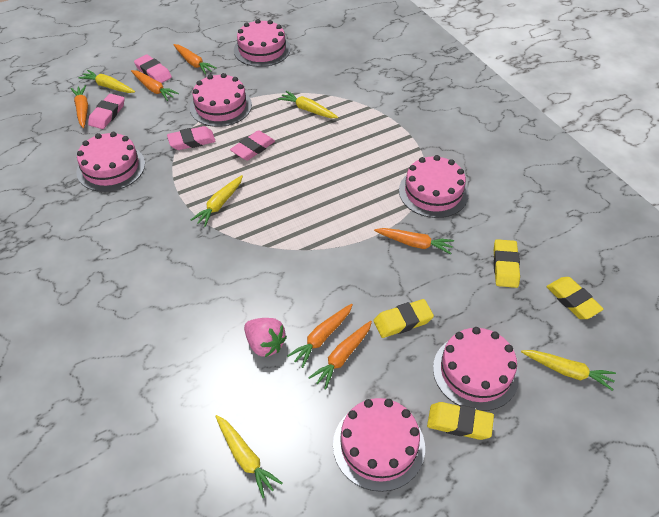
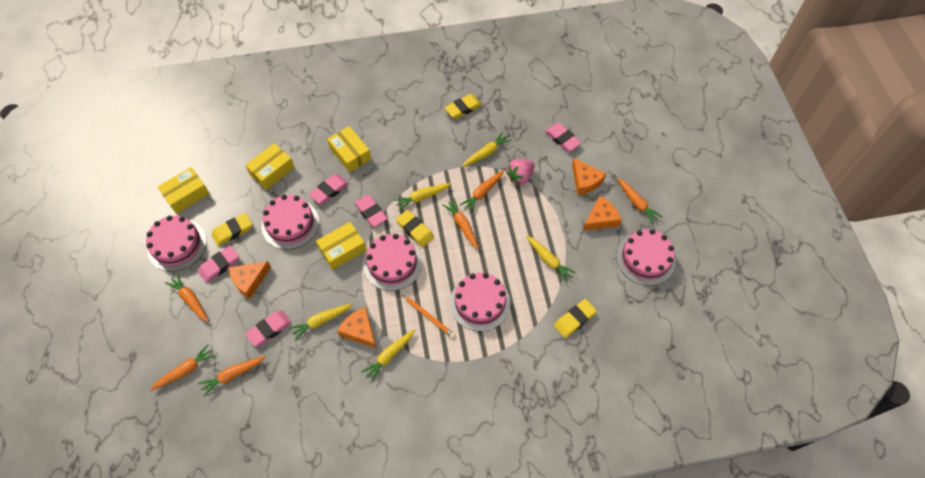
orange cheese: none = 0 -> [229,261,271,299] [337,307,376,348] [572,158,606,195] [583,196,622,231] = 4
orange pencil: none = 0 -> [403,295,455,338] = 1
pink cake: [76,132,145,192] [190,73,252,127] [234,19,291,67] [333,398,425,492] [399,155,469,218] [433,327,520,411] = 6 -> [146,216,207,272] [262,195,319,250] [363,234,422,291] [450,273,510,331] [616,229,675,286] = 5
pink eraser: [88,94,125,129] [134,55,172,83] [167,126,216,150] [230,130,275,160] = 4 -> [198,245,239,283] [246,311,292,346] [309,174,349,204] [354,195,388,227] [545,123,581,151] = 5
yellow box: none = 0 -> [157,167,210,214] [245,143,295,190] [316,222,367,270] [327,126,371,172] = 4

